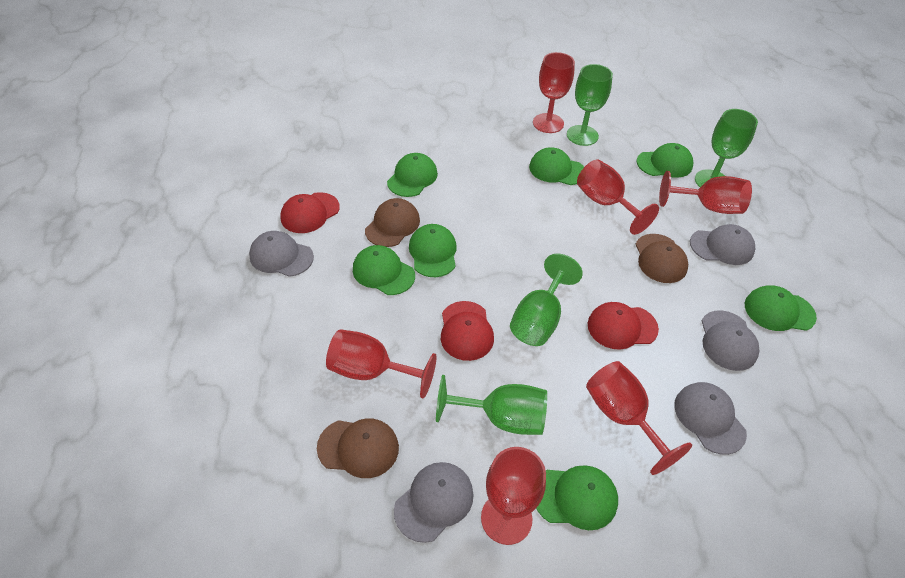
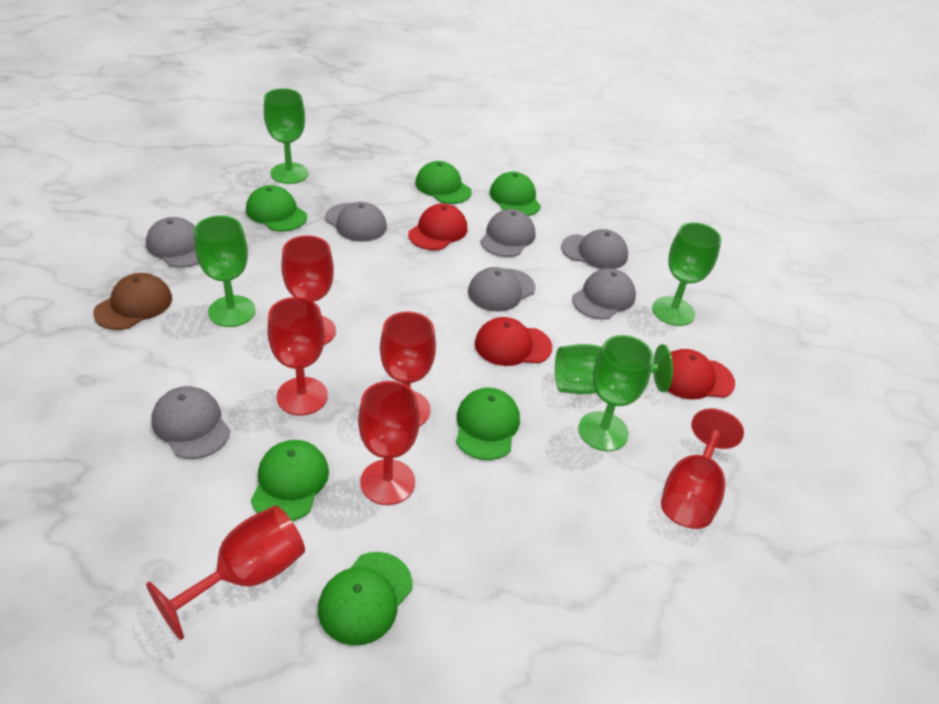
brown cap: [317,418,399,478] [365,198,420,247] [636,234,688,283] = 3 -> [93,273,172,330] = 1
green cap: [353,245,415,295] [387,153,438,197] [409,224,457,277] [529,147,584,185] [536,465,618,530] [636,143,693,178] [745,286,817,331] = 7 -> [246,185,307,231] [251,440,329,521] [318,552,412,646] [415,161,472,204] [456,387,520,460] [490,172,541,216] = 6
green goblet: [436,375,547,435] [510,254,583,346] [567,64,613,146] [695,109,758,187] = 4 -> [194,215,255,327] [264,88,308,184] [555,344,673,394] [578,335,653,451] [652,222,722,326] = 5
grey cap: [249,231,314,277] [394,462,474,543] [674,382,747,455] [690,224,755,265] [701,310,759,371] = 5 -> [146,217,199,267] [152,386,230,459] [325,202,387,242] [468,267,536,312] [480,209,535,257] [561,229,628,269] [572,268,636,319] = 7

